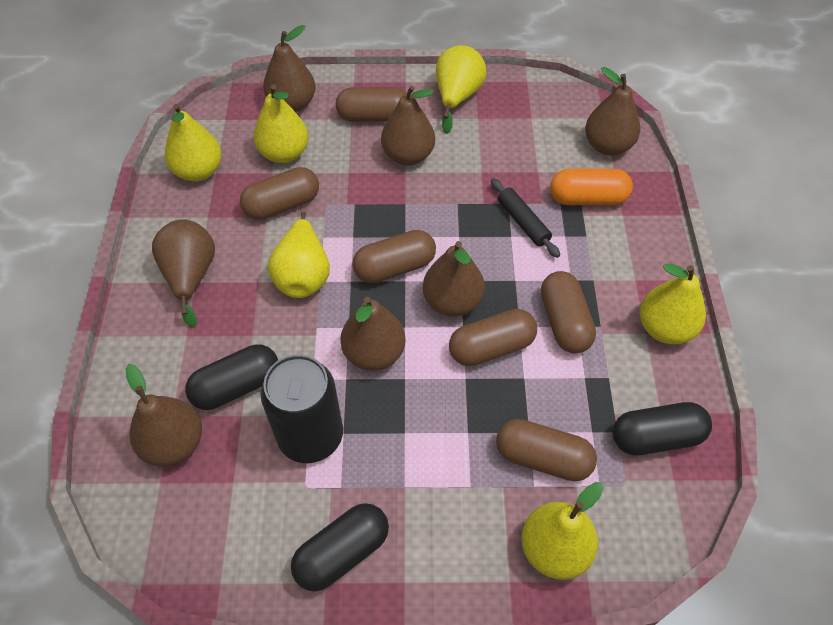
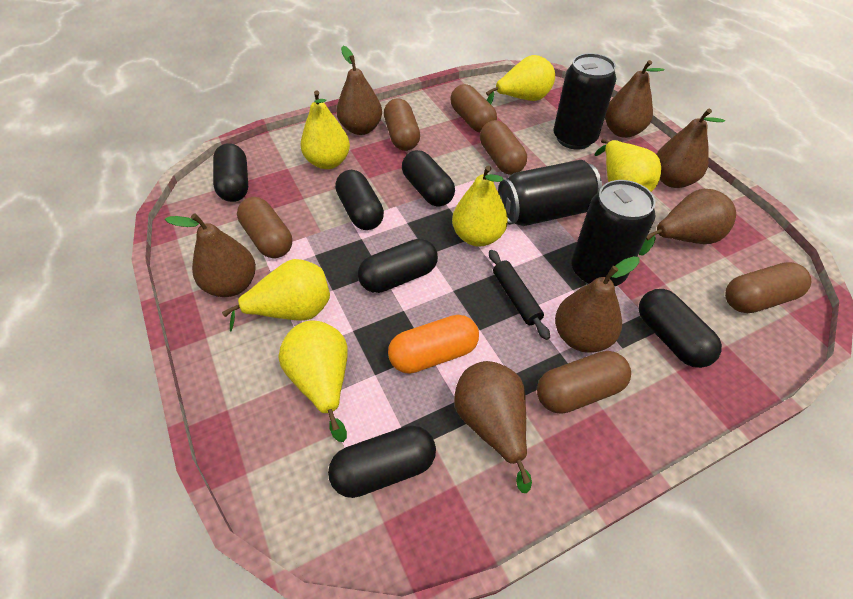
black can: [260,354,343,463] = 1 -> [498,160,602,226] [553,53,617,150] [571,180,656,286] = 3
black capsule: [185,344,278,410] [291,503,389,592] [613,402,712,455] = 3 -> [213,143,248,202] [328,425,436,498] [335,170,384,230] [358,239,438,293] [402,150,455,207] [639,289,722,368] = 6

